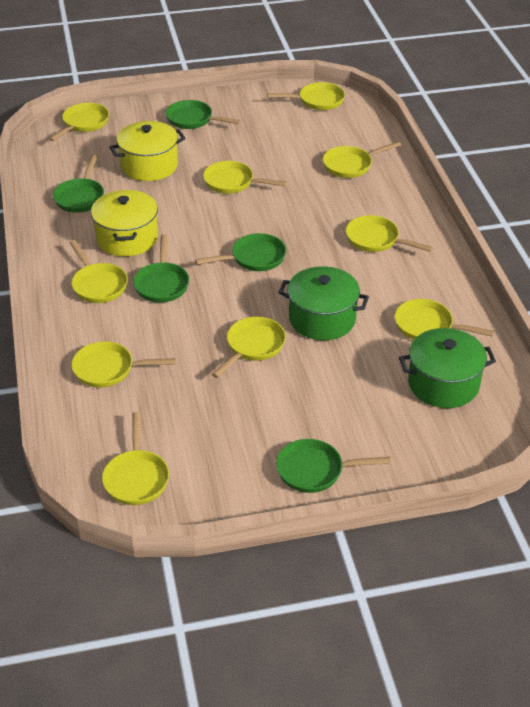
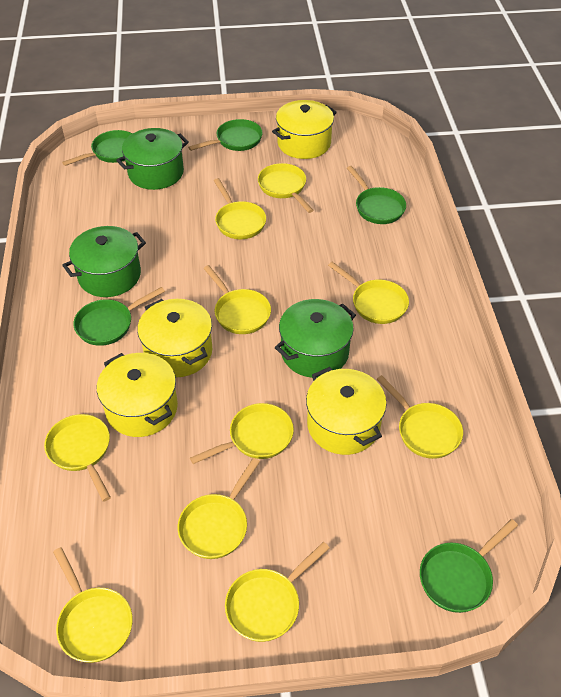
green pot: [278,266,369,340] [399,328,496,408] = 2 -> [62,226,146,297] [116,128,189,190] [275,299,356,378] = 3
yellow pot: [91,190,158,256] [109,121,186,181] = 2 -> [97,353,178,437] [137,299,212,377] [272,100,337,159] [306,367,387,455] = 4

